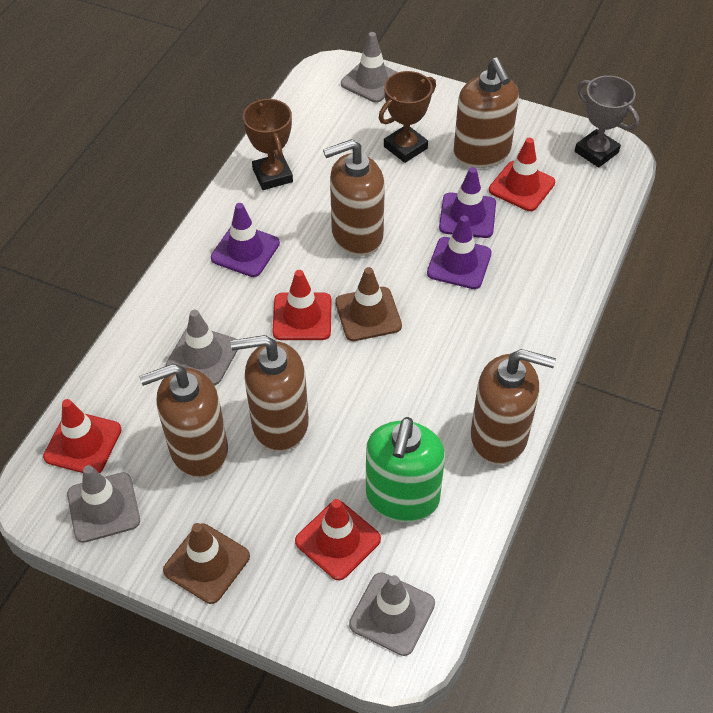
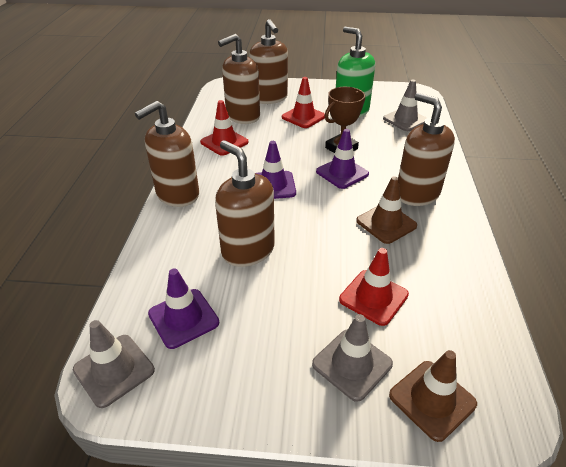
brown trophy: [243,99,293,190] [379,71,436,163] = 2 -> [325,87,365,153] = 1
grey traffic cone: [67,465,140,543] [166,310,238,385] [341,32,398,103] [349,572,435,656] = 4 -> [73,320,155,408] [312,314,393,402] [383,80,427,131] = 3
grey trophy: [575,75,639,168] = 1 -> none = 0
red traffic cone: [43,399,122,473] [272,270,331,340] [295,499,381,580] [489,138,555,211] = 4 -> [200,100,249,156] [282,77,325,128] [339,248,409,326] = 3

